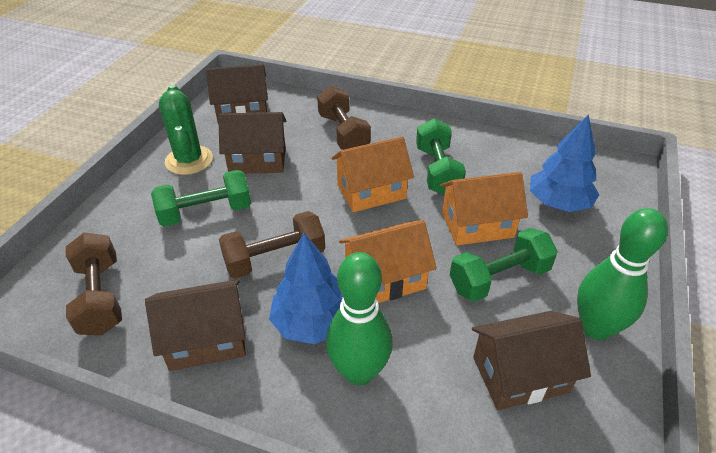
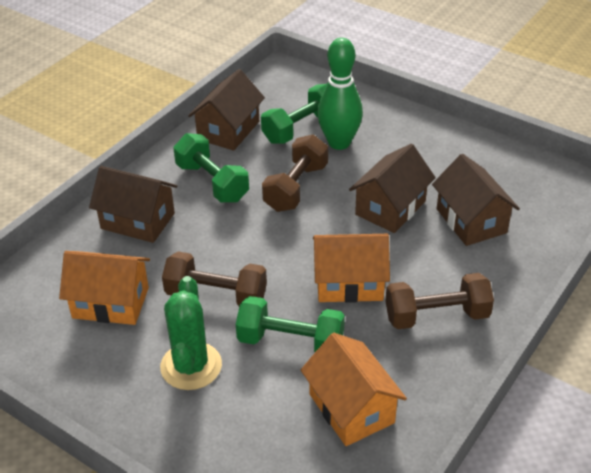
blue tree: [269,233,343,344] [530,114,599,212] = 2 -> none = 0
green bowling pin: [326,252,393,386] [577,208,668,340] = 2 -> [317,38,363,150] = 1

